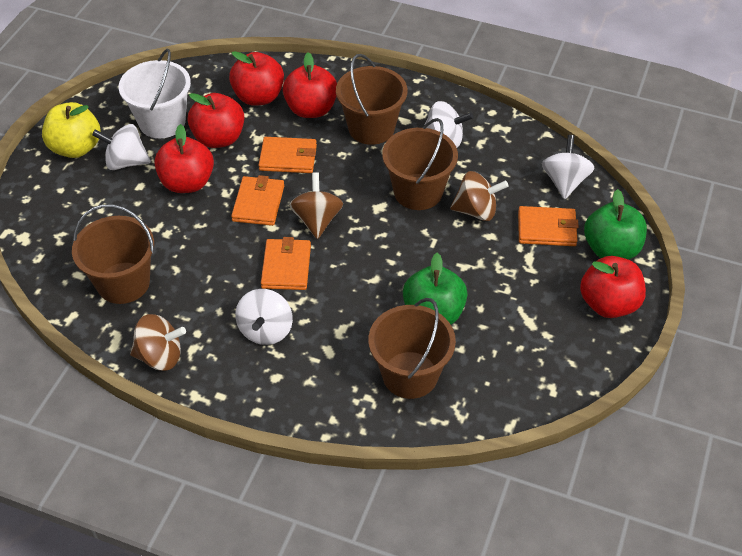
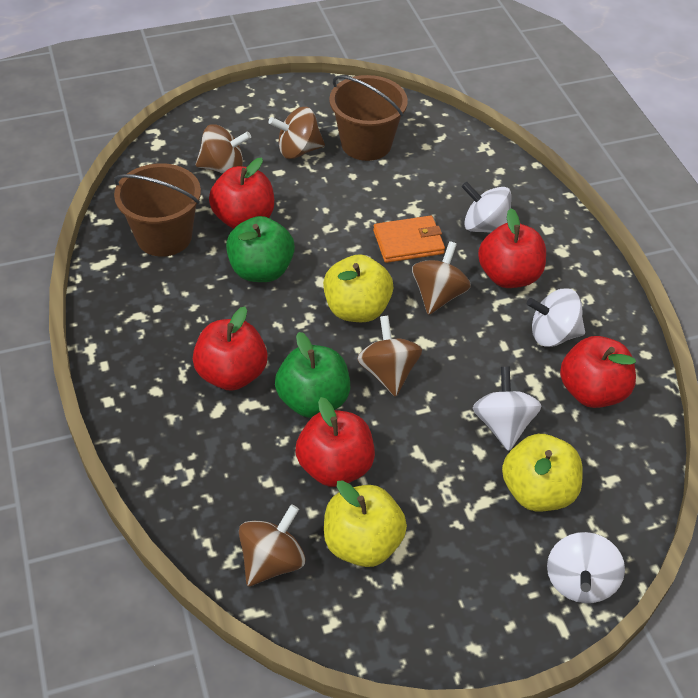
brown bucket: [72,204,154,304] [336,54,407,145] [369,298,456,399] [382,118,458,210] = 4 -> [114,163,201,257] [329,75,408,161] = 2
brown spinning top: [130,314,186,371] [289,172,343,239] [450,171,509,221] = 3 -> [195,124,251,174] [239,504,305,586] [268,107,325,159] [357,316,422,397] [412,241,471,315] = 5
orange wallet: [231,175,284,226] [258,137,317,173] [261,237,311,290] [518,206,579,246] = 4 -> [373,216,445,263] = 1
white bucket: [119,49,191,138] = 1 -> none = 0
yellow apple: [42,102,101,158] = 1 -> [323,254,393,322] [324,480,407,567] [502,434,583,511] = 3

